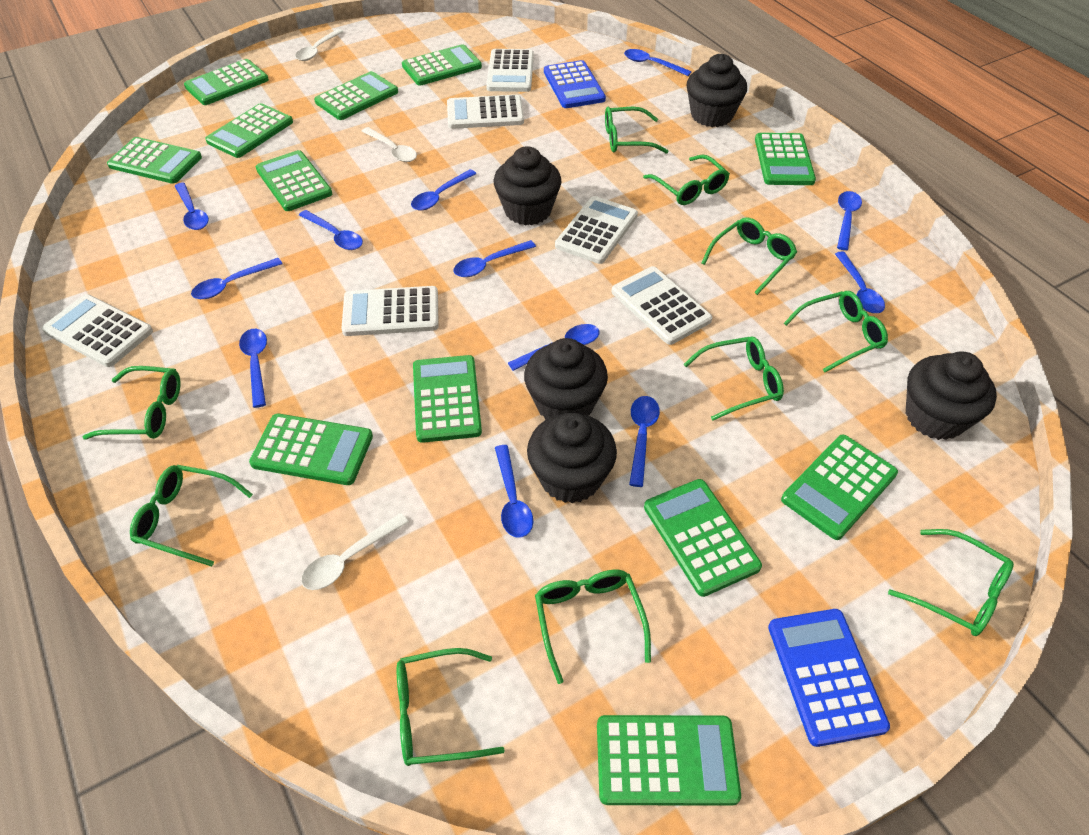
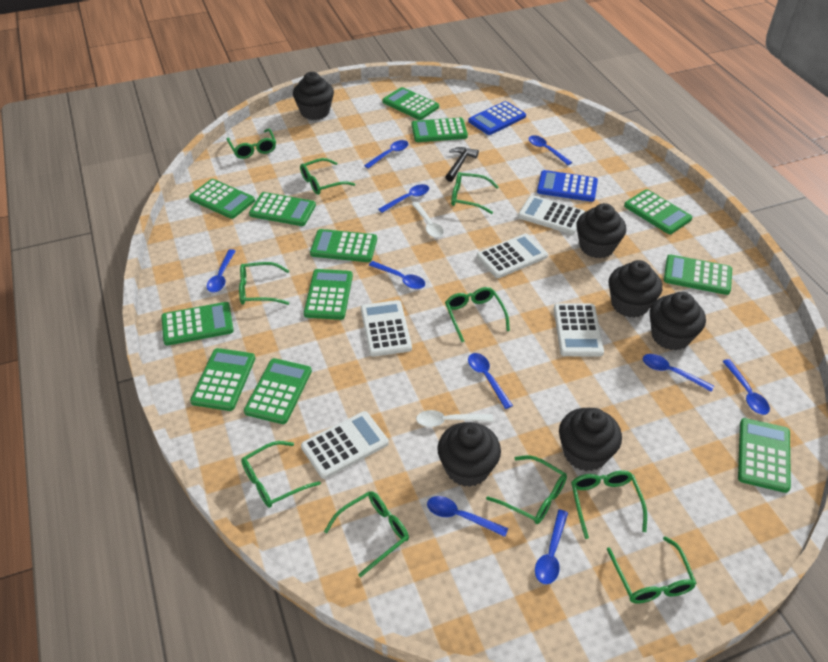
black cupcake: [494,146,561,226] [524,338,608,420] [527,412,617,504] [687,54,747,127] [906,351,997,440] = 5 -> [293,72,334,120] [437,422,501,487] [559,408,622,471] [576,203,626,258] [609,260,662,318] [650,292,706,351] = 6
black hammer: none = 0 -> [445,147,479,182] = 1
blue spoon: [175,182,209,230] [191,258,282,299] [239,329,267,408] [299,210,363,250] [411,169,477,211] [453,240,536,277] [495,445,533,538] [508,324,600,371] [624,49,692,76] [629,396,660,487] [835,252,885,313] [837,191,862,250] = 12 -> [207,249,235,292] [364,140,408,169] [369,261,425,289] [378,184,429,213] [427,496,508,537] [468,353,513,409] [529,135,572,165] [535,510,568,584] [643,354,714,392] [722,359,770,415] = 10
white calculator: [42,294,153,367] [341,286,439,336] [447,95,524,129] [486,49,534,92] [555,196,638,264] [612,266,712,345] = 6 -> [301,411,389,479] [361,300,412,357] [477,234,548,278] [518,195,585,234] [554,303,604,356] = 5
white spoon: [295,29,344,61] [301,513,409,590] [362,127,417,162] = 3 -> [412,202,444,238] [416,410,493,427] = 2

